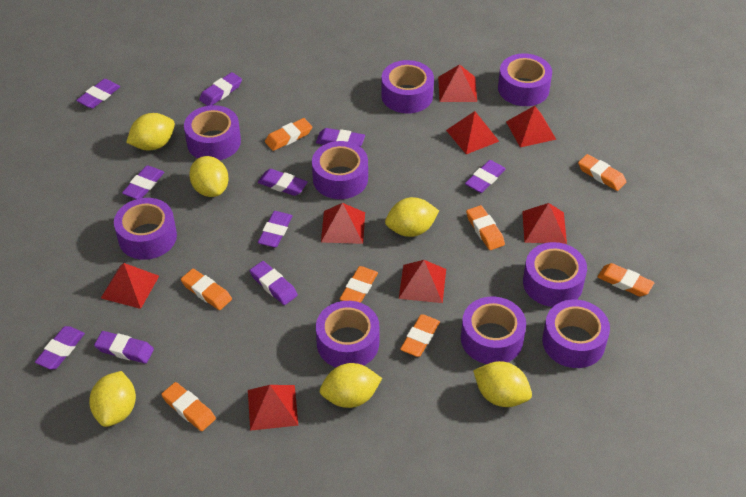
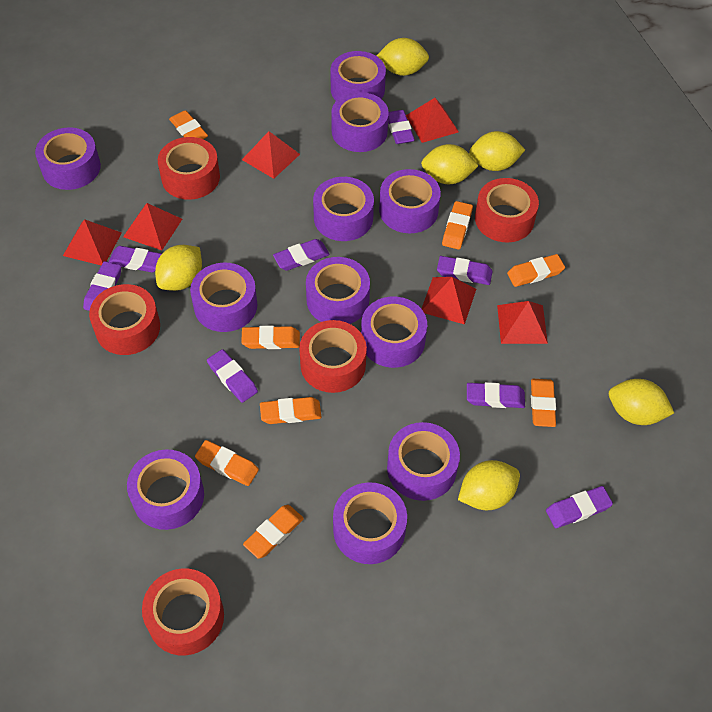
purple eraser: [35,326,85,370] [76,79,120,109] [94,331,154,364] [122,165,164,199] [199,72,242,106] [250,261,298,305] [258,169,308,196] [258,211,293,248] [316,128,365,147] [465,160,506,193] = 10 -> [83,261,121,311] [109,246,162,272] [207,349,258,403] [273,239,330,271] [388,110,415,144] [437,256,493,285] [467,382,525,408] [546,486,613,528] = 8
purple tape: [114,198,177,260] [184,105,241,160] [312,141,368,199] [316,301,379,367] [381,60,434,113] [461,297,526,364] [498,53,552,106] [523,242,587,307] [542,300,610,368] = 9 -> [35,127,101,190] [127,449,204,530] [190,263,257,332] [306,257,370,324] [313,177,374,241] [330,51,386,101] [331,92,389,152] [333,482,407,564] [361,297,427,368] [379,169,441,233] [387,422,460,501] = 11
red pyramid: [101,263,159,309] [248,385,298,431] [321,203,365,244] [399,260,446,303] [438,64,477,102] [446,111,499,154] [506,106,556,147] [522,203,567,244] = 8 -> [63,219,122,265] [123,203,182,250] [242,131,300,179] [406,98,459,143] [422,277,476,325] [497,301,548,344] = 6
red tape: none = 0 -> [89,284,160,355] [142,569,224,656] [158,137,220,200] [299,320,367,393] [475,178,539,242] = 5

